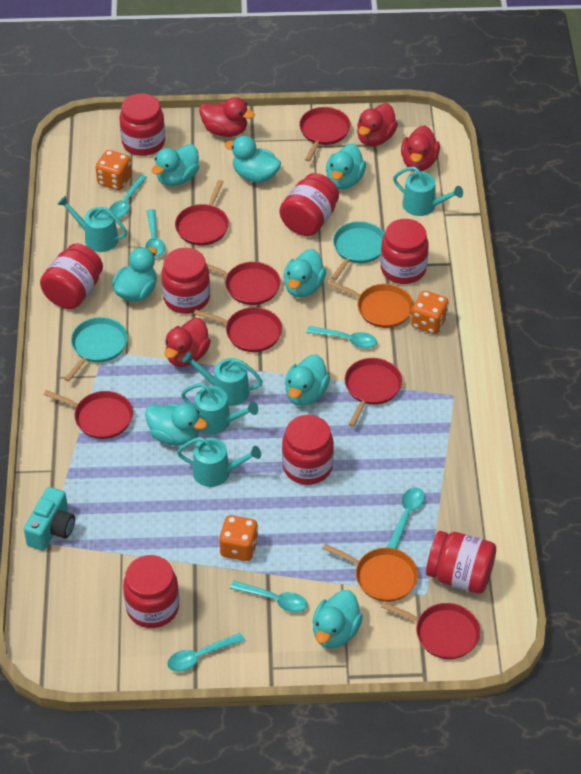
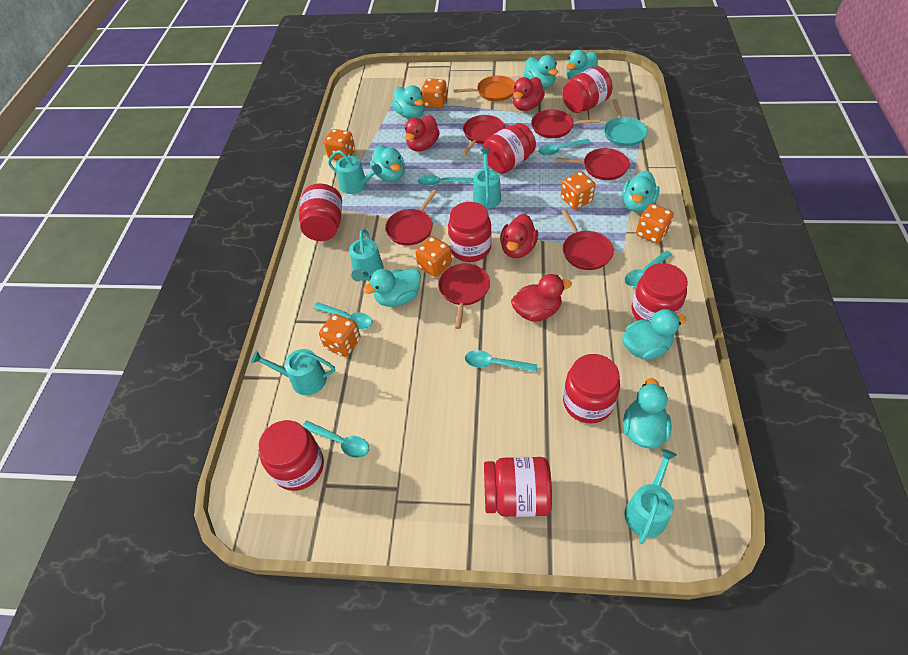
orange dice: [96,150,132,190] [219,515,258,561] [411,291,449,334] = 3 -> [319,314,361,357] [324,129,355,160] [415,236,452,277] [421,78,447,109] [561,171,595,209] [636,204,674,243] = 6
orange pan: [323,544,418,602] [328,281,413,328] = 2 -> [453,75,515,101] = 1
red pan: [44,390,133,439] [175,180,229,246] [194,307,282,352] [206,262,280,305] [299,107,351,162] [345,358,402,427] [381,602,480,659] = 7 -> [385,190,437,245] [438,263,490,329] [462,115,505,155] [531,109,600,138] [556,148,630,180] [561,210,614,270] = 6
turquoise camera: [24,487,75,551] = 1 -> none = 0
turquoise pan: [64,317,128,382] [331,221,385,280] = 2 -> [604,99,648,146] = 1

